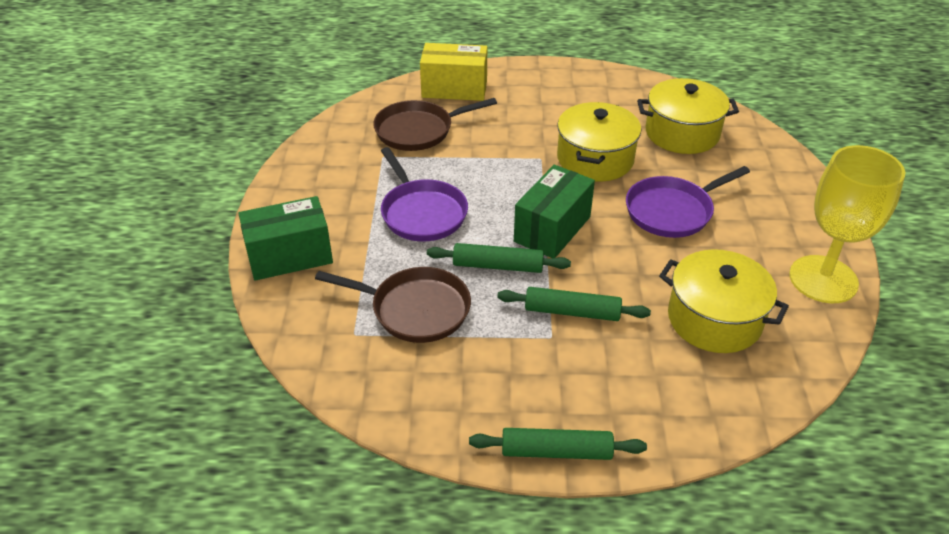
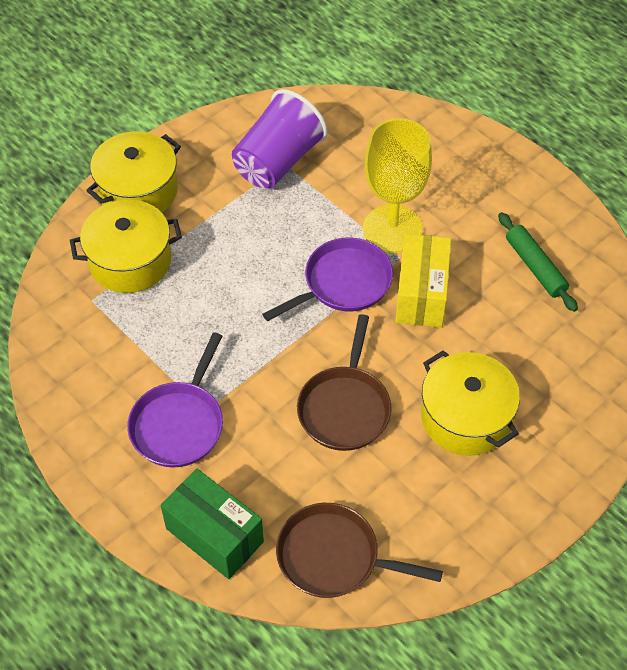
green box: [238,196,333,281] [514,165,595,258] = 2 -> [161,469,264,579] = 1
green rolling pin: [427,243,571,273] [469,428,647,460] [497,287,651,321] = 3 -> [498,212,578,312] = 1
purple cup: none = 0 -> [232,89,328,188] = 1

